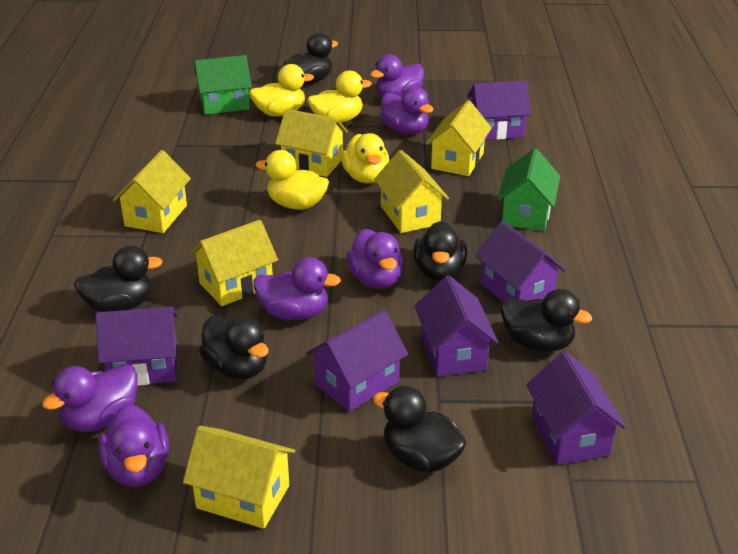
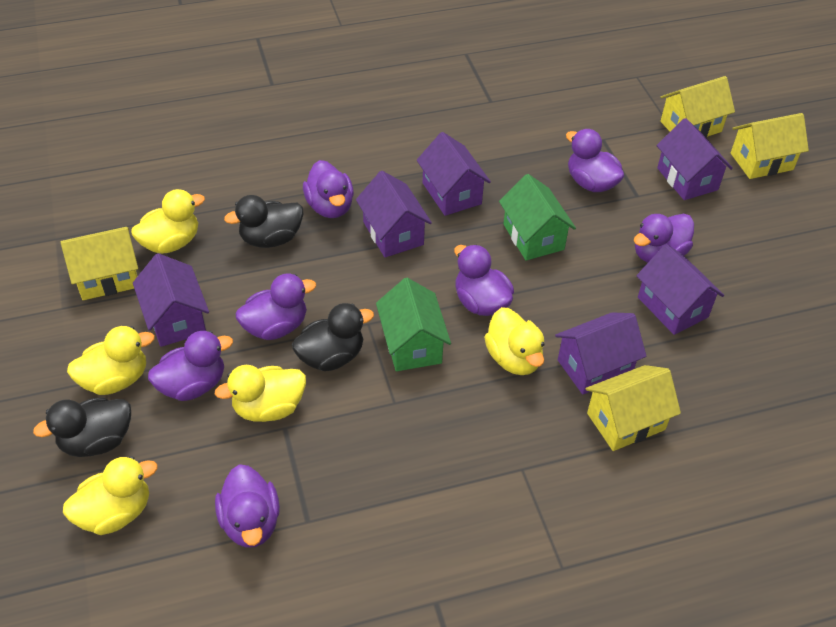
black duck: [74,246,163,312] [199,316,269,380] [283,33,338,85] [373,386,467,473] [413,221,467,281] [501,289,592,352] = 6 -> [33,397,131,457] [224,195,303,248] [292,303,374,371] = 3
purple duck: [42,364,138,432] [99,404,169,487] [253,257,341,320] [346,229,403,289] [370,54,424,98] [380,87,433,135] = 6 -> [148,331,233,401] [215,464,280,548] [235,274,316,340] [303,160,354,218] [454,245,514,316] [566,129,624,192] [634,214,694,263] = 7
yellow duck: [249,64,314,117] [255,150,329,210] [308,70,372,123] [341,133,389,183] = 4 -> [63,456,158,535] [67,326,155,395] [131,189,205,254] [215,365,306,422] [484,307,545,375] = 5
yellow house: [113,150,191,233] [183,426,295,529] [190,220,278,306] [275,109,348,177] [374,150,449,233] [426,100,492,176] = 6 -> [60,227,138,300] [585,365,681,451] [660,76,735,138] [731,113,809,179] = 4

